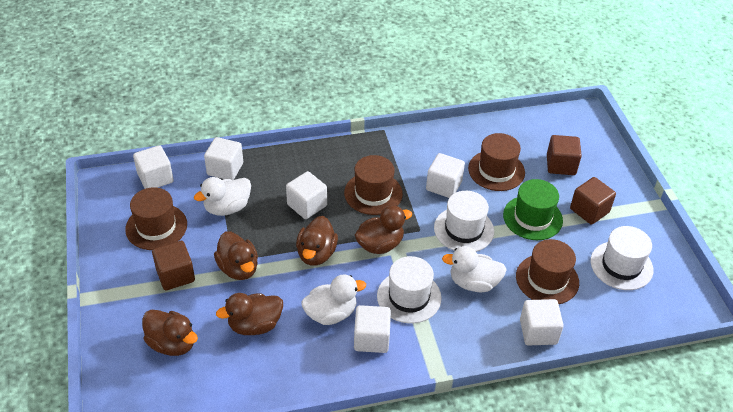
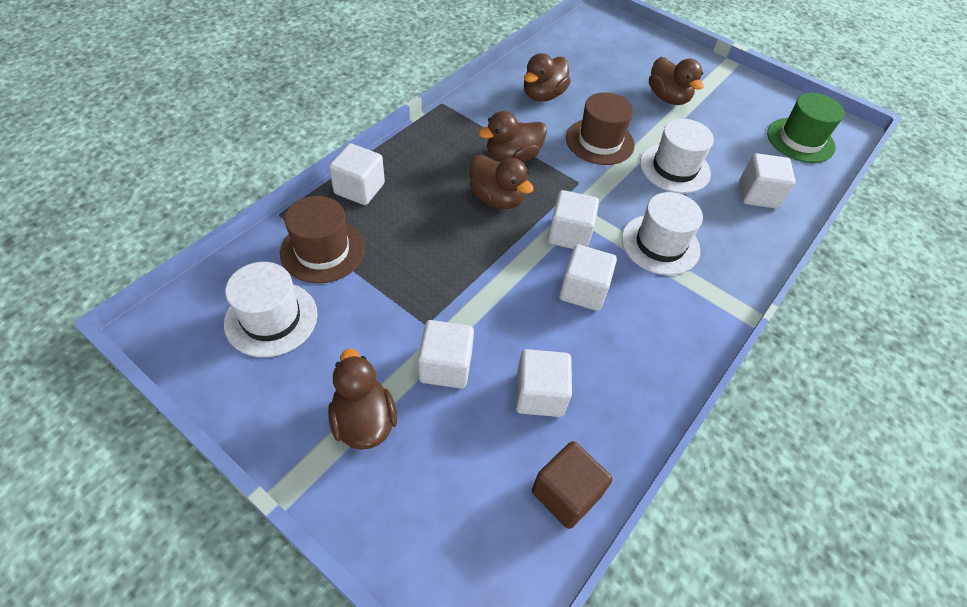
brown cube: [152,241,195,290] [547,135,582,175] [570,177,616,225] = 3 -> [532,441,613,529] = 1
brown hat: [125,187,187,250] [344,155,403,215] [468,133,525,191] [516,239,579,304] = 4 -> [280,196,365,283] [566,92,635,165] = 2
white duck: [194,177,251,216] [301,274,366,325] [442,246,507,292] = 3 -> none = 0

